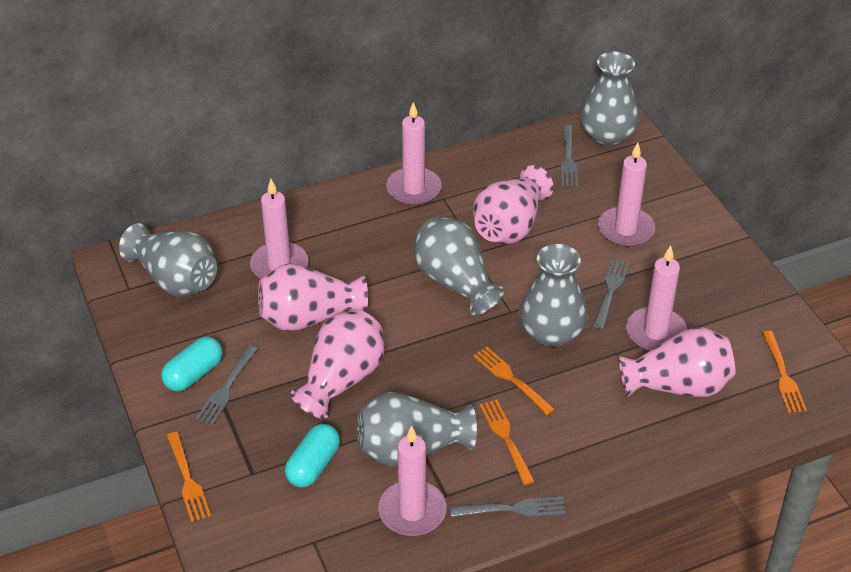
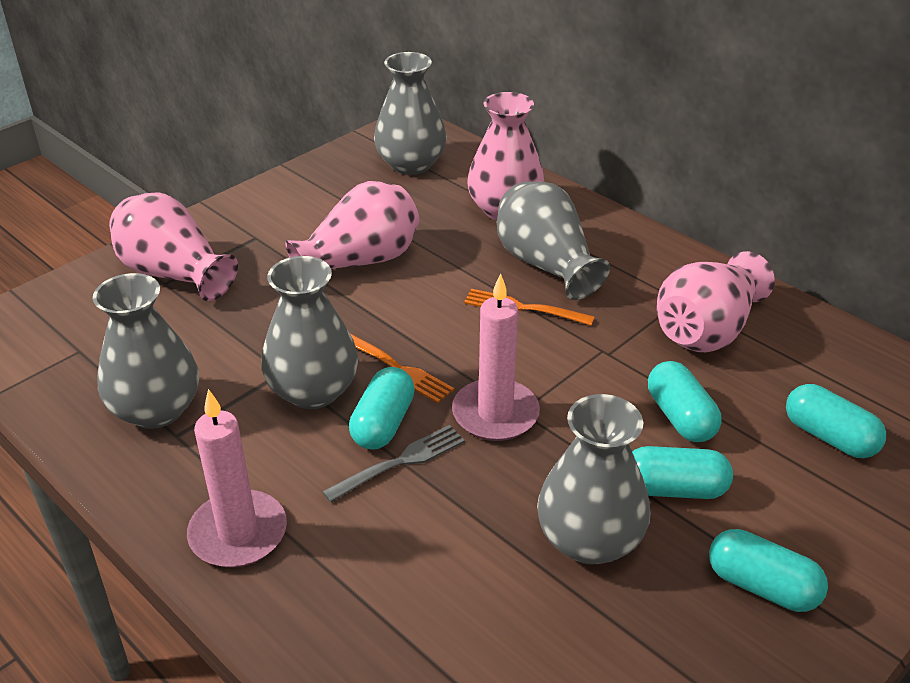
grey fork: [196,345,258,425] [450,497,565,517] [561,125,578,186] [593,258,630,330] = 4 -> [322,425,465,503] = 1
orange fork: [167,432,211,522] [473,347,555,415] [479,400,535,485] [762,331,807,413] = 4 -> [351,334,454,403] [464,289,595,326] = 2
pink candle: [250,179,309,279] [378,425,447,536] [386,102,442,205] [598,143,655,247] [626,245,687,351] = 5 -> [187,389,287,568] [452,273,540,441] = 2
turquoise capsule: [161,337,223,392] [285,424,340,488] = 2 -> [349,367,415,449] [632,446,733,499] [648,361,722,442] [709,529,828,612] [786,384,886,458] = 5

